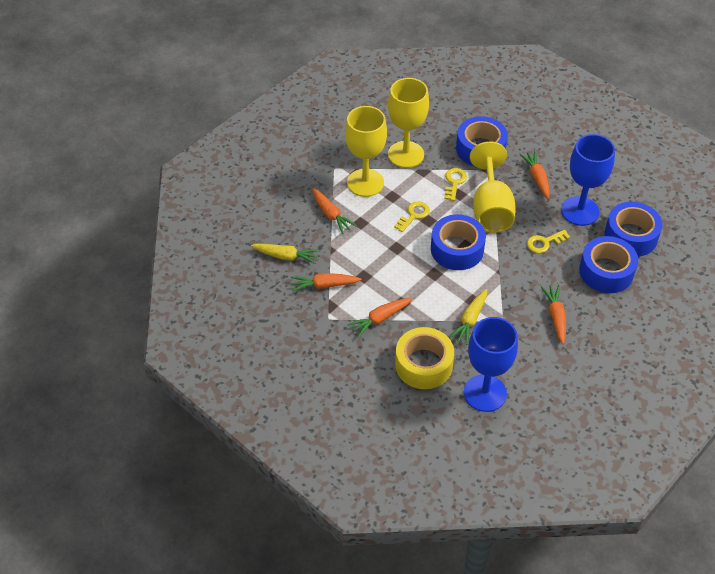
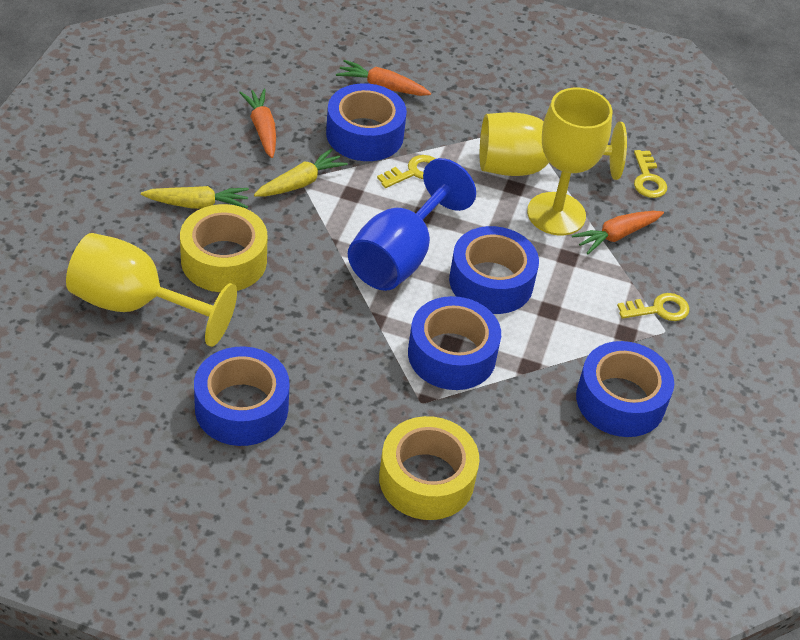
blue goblet: [464,317,518,412] [561,134,615,226] = 2 -> [348,158,476,291] = 1
blue tape: [431,214,486,270] [456,116,508,166] [579,236,638,293] [604,202,663,257] = 4 -> [194,347,290,446] [326,83,407,161] [408,296,501,390] [449,226,539,314] [576,341,674,437] = 5
orange carrot: [291,273,362,292] [312,188,357,234] [347,298,412,338] [519,151,550,199] [541,285,566,344] = 5 -> [239,89,276,158] [336,60,431,96] [572,211,664,254] = 3
yellow tape: [395,327,454,389] = 1 -> [180,204,267,292] [379,416,479,520] = 2

